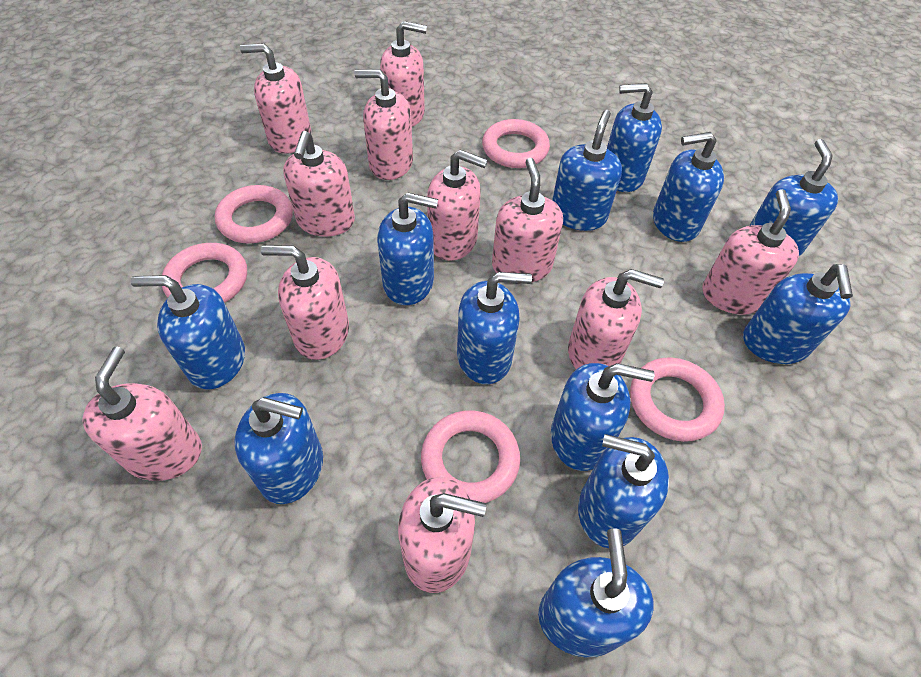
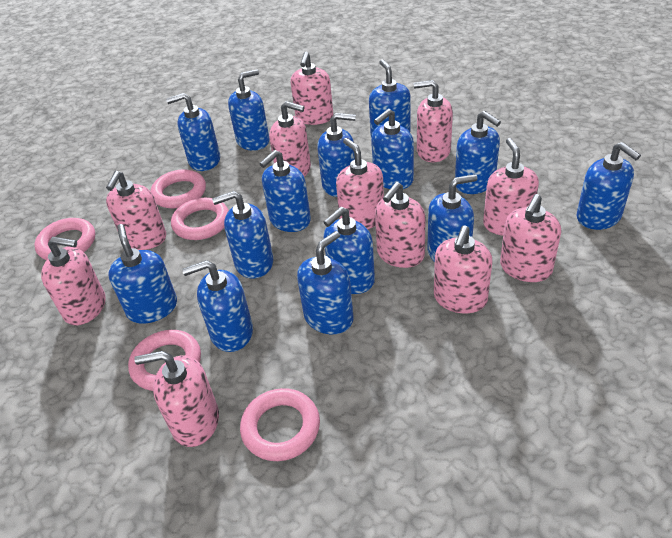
blue soap dispenser: [130,275,245,390] [234,393,323,504] [377,192,438,305] [457,272,532,384] [538,528,654,657] [551,363,655,471] [552,110,622,231] [578,434,669,548] [607,83,662,192] [653,132,724,242] [743,264,853,364] [749,139,838,256] = 12 -> [109,224,177,324] [166,93,220,171] [182,260,253,352] [212,191,273,279] [228,69,269,151] [260,150,311,232] [297,231,353,334] [317,113,356,197] [324,207,375,294] [369,60,411,138] [371,109,414,189] [428,174,477,262] [455,111,501,194] [576,142,641,230] = 14

